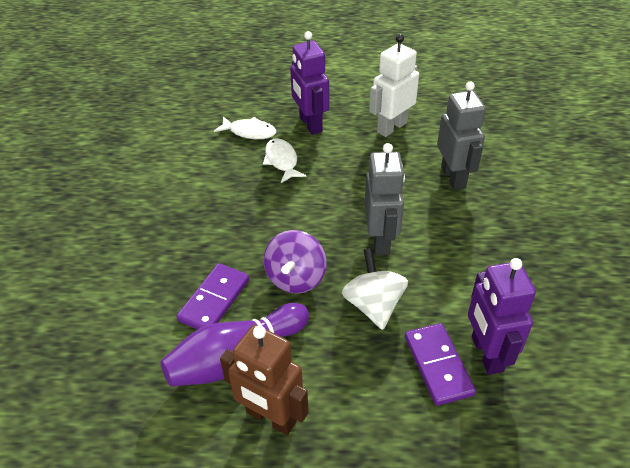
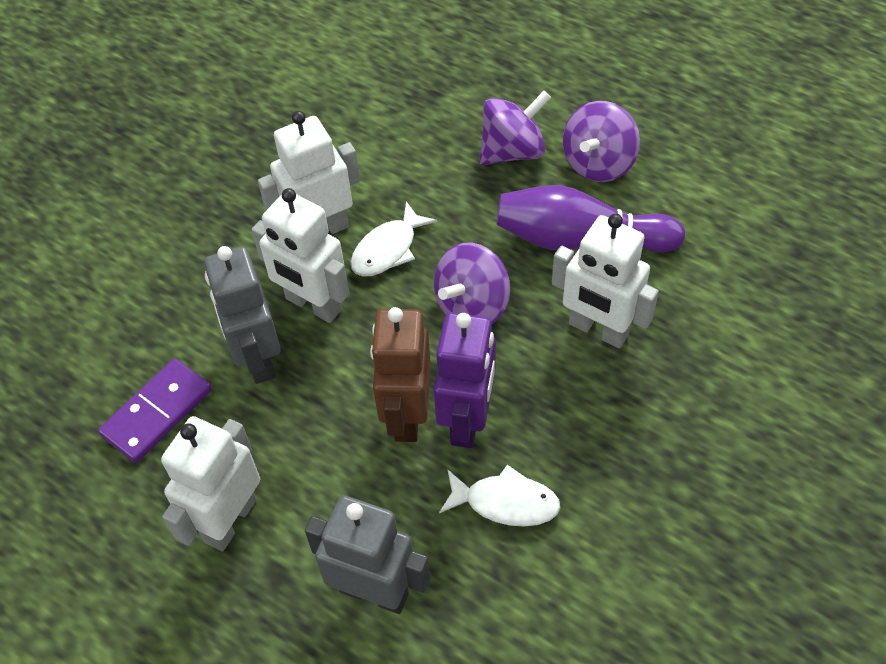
purple domino: [177,263,249,330] [405,323,476,406] = 2 -> [98,358,212,463] = 1
purple robot: [290,31,329,135] [468,258,536,375] = 2 -> [434,312,496,448] = 1
purple spinning top: [264,230,327,294] = 1 -> [434,243,510,324] [479,91,551,165] [563,101,640,182] = 3
white robot: [369,34,419,137] = 1 -> [161,416,260,552] [251,188,349,323] [258,111,360,234] [552,214,659,348] = 4
white spinning top: [342,248,408,330] = 1 -> none = 0

